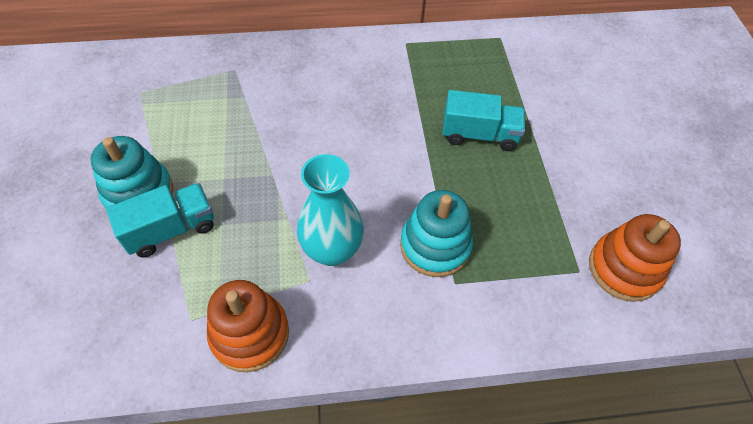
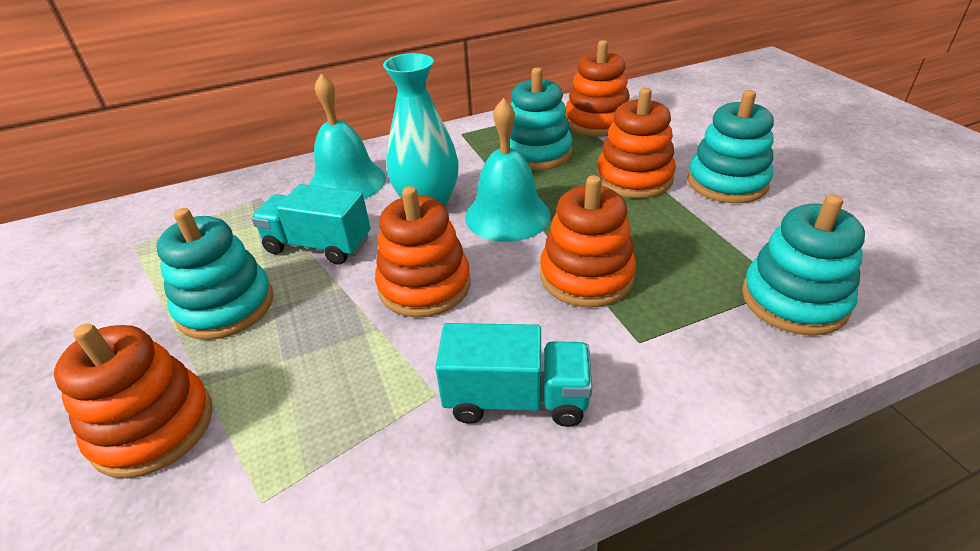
orange stacking toy: [207,280,289,372] [589,214,681,302] = 2 -> [54,323,212,478] [375,186,471,318] [540,175,636,307] [565,40,630,137] [596,88,676,198] = 5
turquoise bell: none = 0 -> [309,74,386,199] [465,98,551,242] = 2
turquoise stacking toy: [91,136,173,208] [400,190,473,277] = 2 -> [156,208,273,340] [510,68,573,170] [687,90,774,203] [742,194,865,336] = 4

